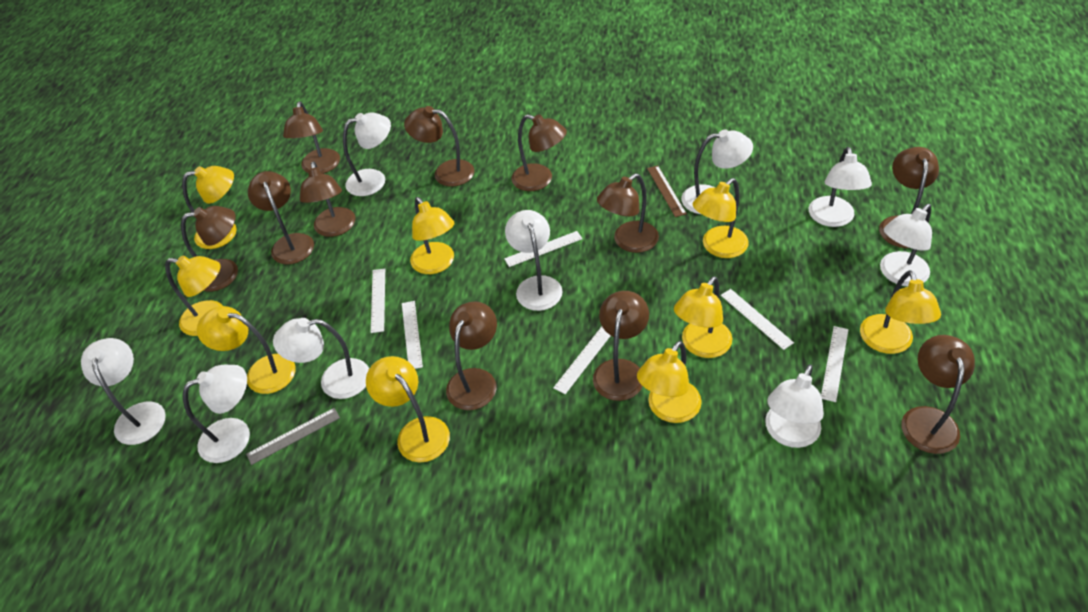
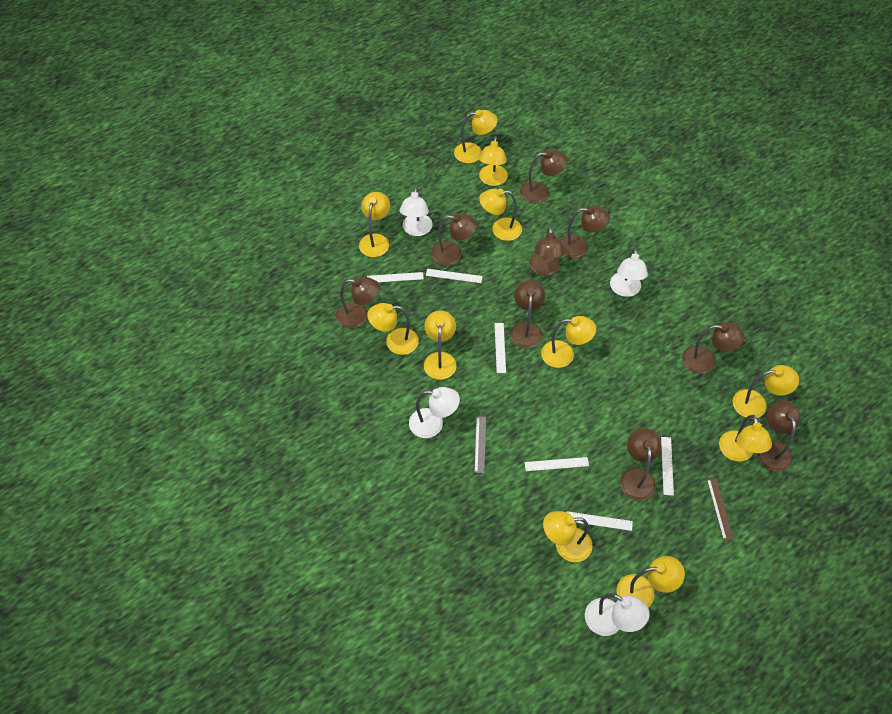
brown lamp: [181,206,238,292] [248,171,314,265] [283,102,340,174] [300,161,355,237] [404,106,474,186] [446,301,497,410] [511,114,567,191] [593,291,649,401] [597,173,659,253] [879,147,939,248] [901,335,975,454] = 11 -> [336,277,380,329] [431,214,477,265] [510,280,545,348] [520,150,568,203] [529,227,565,276] [560,206,610,258] [620,428,662,501] [682,322,745,374] [757,400,801,472] = 9
white lamp: [81,338,166,445] [183,365,250,463] [273,318,369,399] [343,112,391,196] [505,210,563,311] [681,129,753,214] [765,364,824,448] [809,147,872,227] [880,204,932,286] = 9 -> [400,187,432,236] [409,387,460,438] [585,593,650,636] [610,248,648,297] = 4
yellow lamp: [165,255,223,336] [182,166,237,249] [197,306,296,394] [366,356,450,462] [410,197,455,274] [637,341,702,423] [674,276,732,358] [693,178,749,258] [860,270,941,354] = 9 -> [359,192,390,257] [367,303,419,355] [424,310,457,380] [454,110,498,163] [479,136,508,186] [479,189,522,241] [541,316,596,368] [543,511,593,562] [616,556,685,608] [719,415,772,462] [733,365,799,419] = 11

